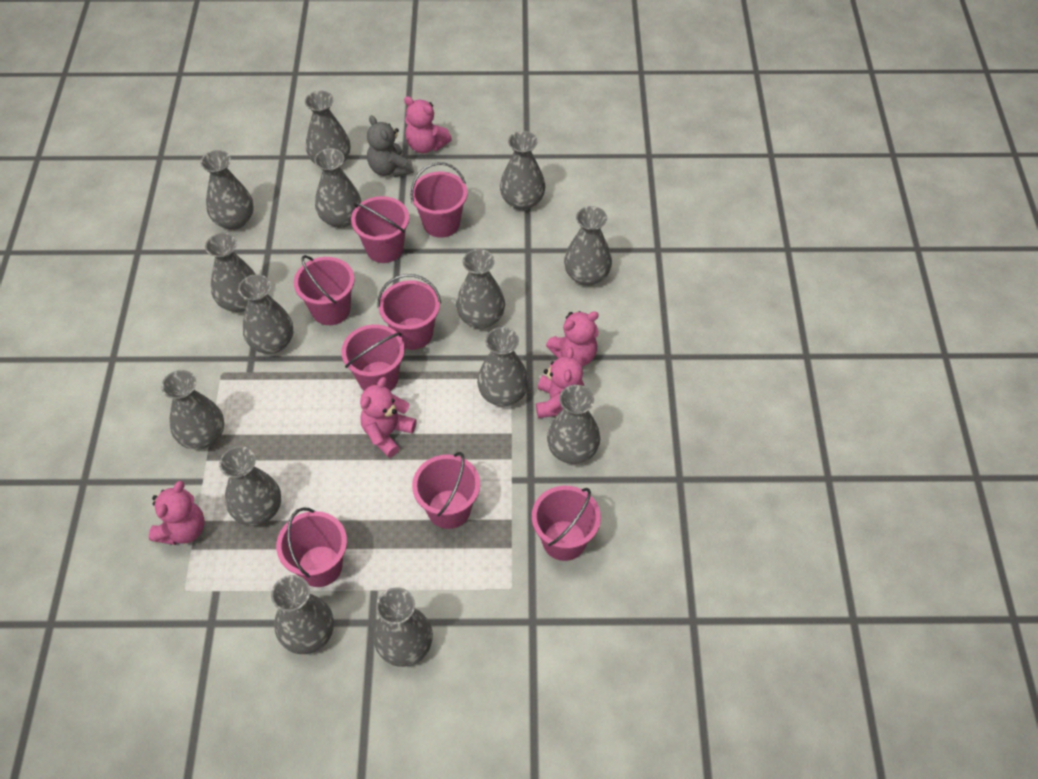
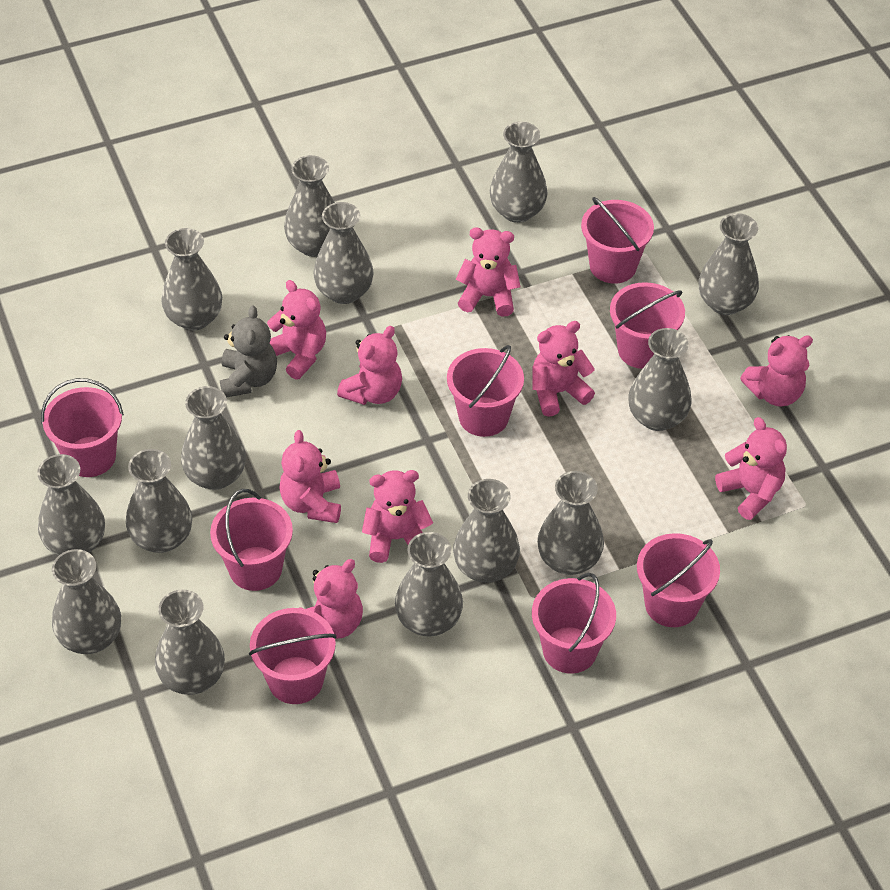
pink teddy bear: [149,481,205,545] [360,377,417,458] [404,96,452,154] [536,347,584,418] [546,311,599,366] = 5 -> [267,280,326,380] [279,430,341,523] [299,559,363,639] [337,326,402,405] [362,470,433,563] [456,227,520,317] [532,321,595,417] [715,417,787,520] [740,335,813,406] = 9

